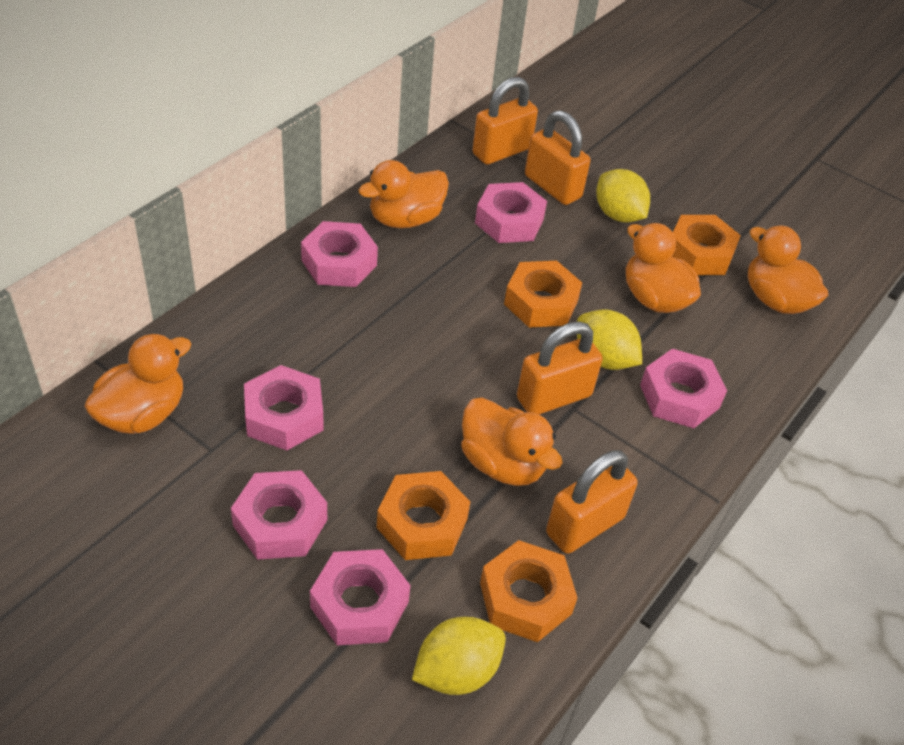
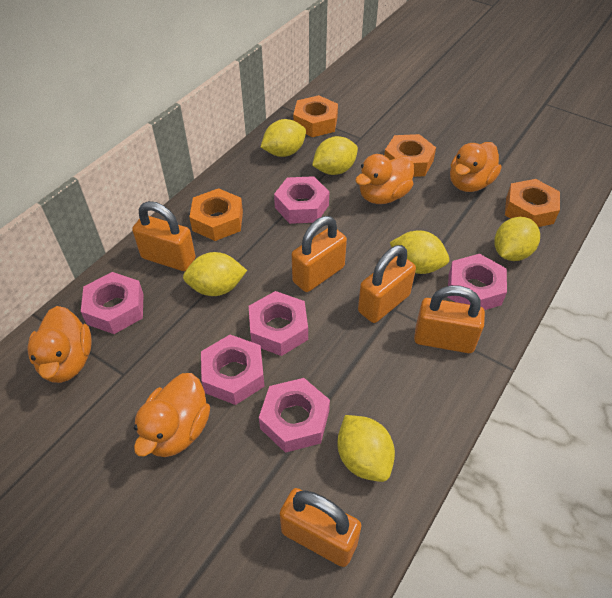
orange duck: [85,333,191,434] [358,160,449,228] [461,398,563,486] [626,223,701,313] [748,226,828,314] = 5 -> [27,306,92,383] [134,373,210,457] [355,154,414,204] [450,142,501,192] = 4
orange padlock: [472,77,538,164] [517,321,603,414] [525,110,590,205] [546,450,638,554] = 4 -> [132,201,196,271] [280,488,361,567] [292,216,347,292] [358,245,416,323] [414,285,485,353] = 5
yellow lemon: [412,617,506,695] [577,309,642,370] [596,169,650,222] = 3 -> [183,252,247,296] [261,119,306,157] [312,136,358,175] [337,415,395,482] [390,230,449,274] [494,217,540,261] = 6

